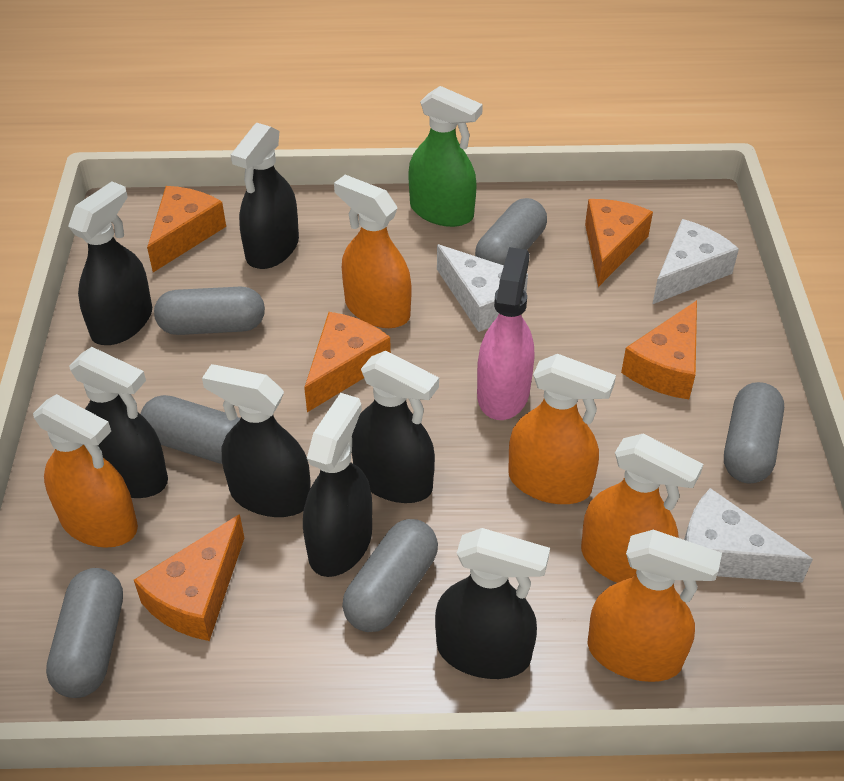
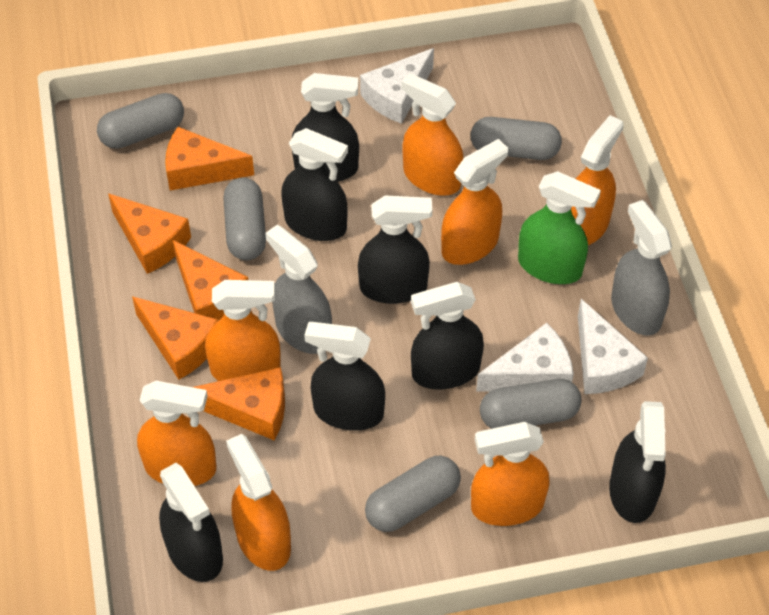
grey capsule: [46,568,123,698] [141,395,240,464] [154,287,265,335] [342,519,438,632] [475,198,547,265] [724,382,784,484] = 6 -> [97,93,184,149] [223,178,266,260] [365,456,461,532] [471,117,562,160] [480,379,582,429] = 5
grey spray bottle: none = 0 -> [265,225,332,354] [611,200,672,336] = 2
orange spray bottle: [33,394,138,548] [334,175,411,328] [508,354,616,504] [581,434,703,583] [588,530,722,682] = 5 -> [137,381,216,486] [205,280,281,381] [226,434,291,571] [401,73,464,196] [441,139,508,265] [471,422,550,526] [571,115,624,245] = 7
pink spray bottle: [477,247,534,420] = 1 -> none = 0

